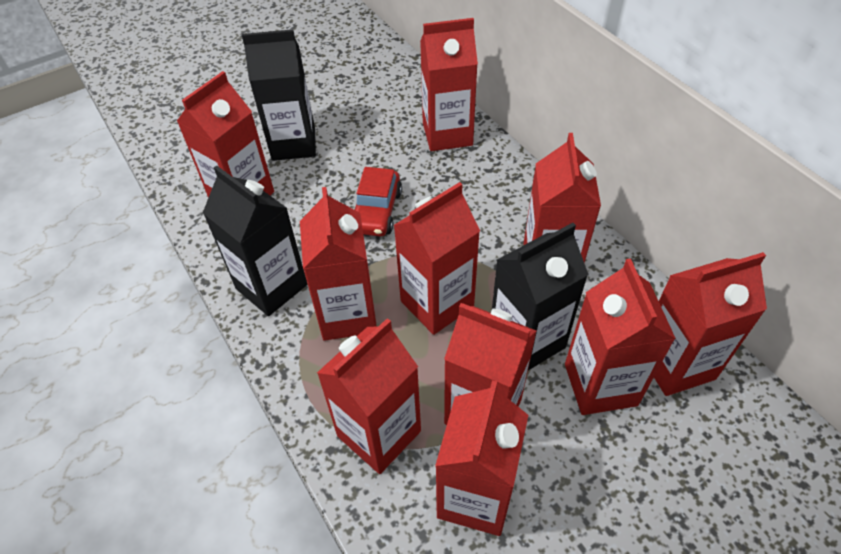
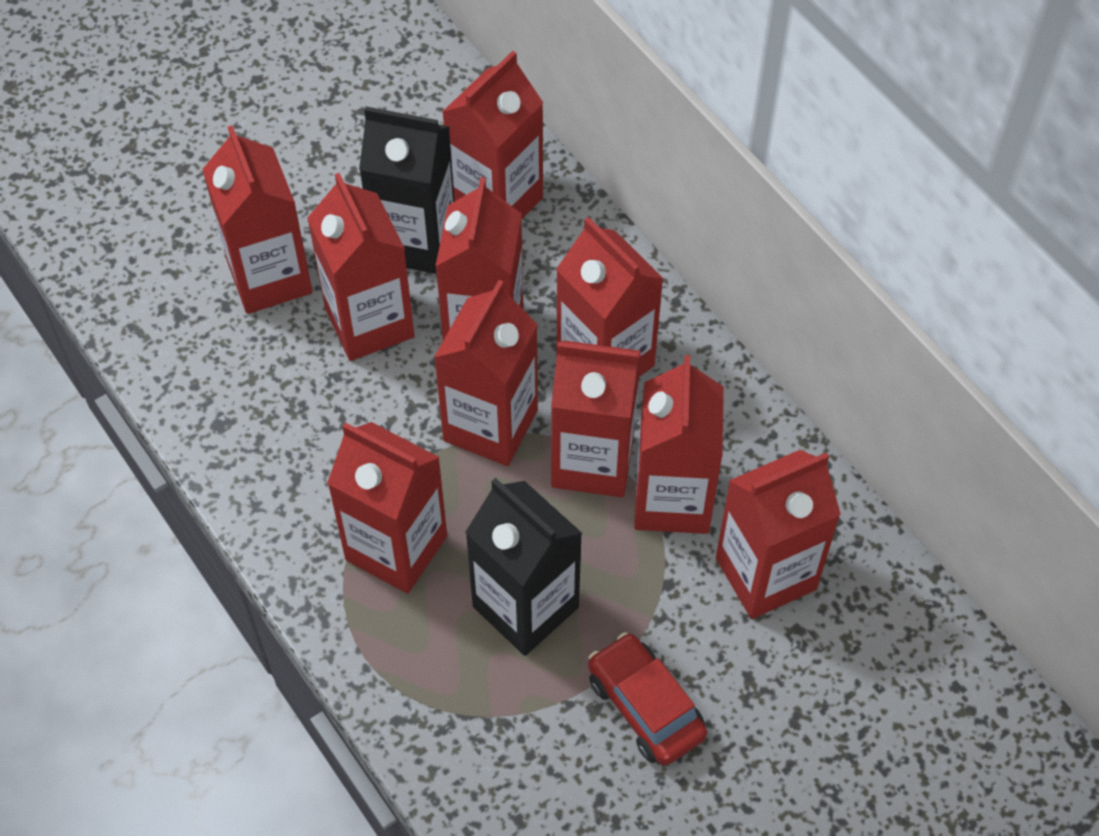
black carton: [203,166,307,316] [242,29,316,161] [492,223,588,370] = 3 -> [359,106,455,274] [465,478,582,656] = 2

